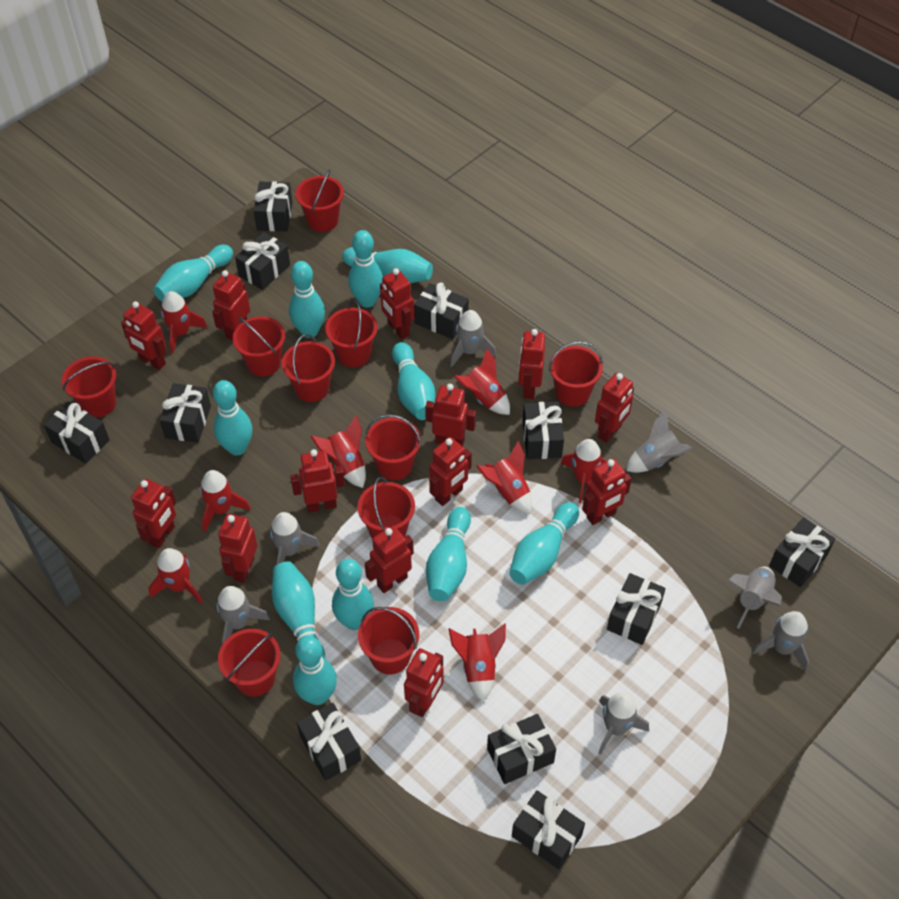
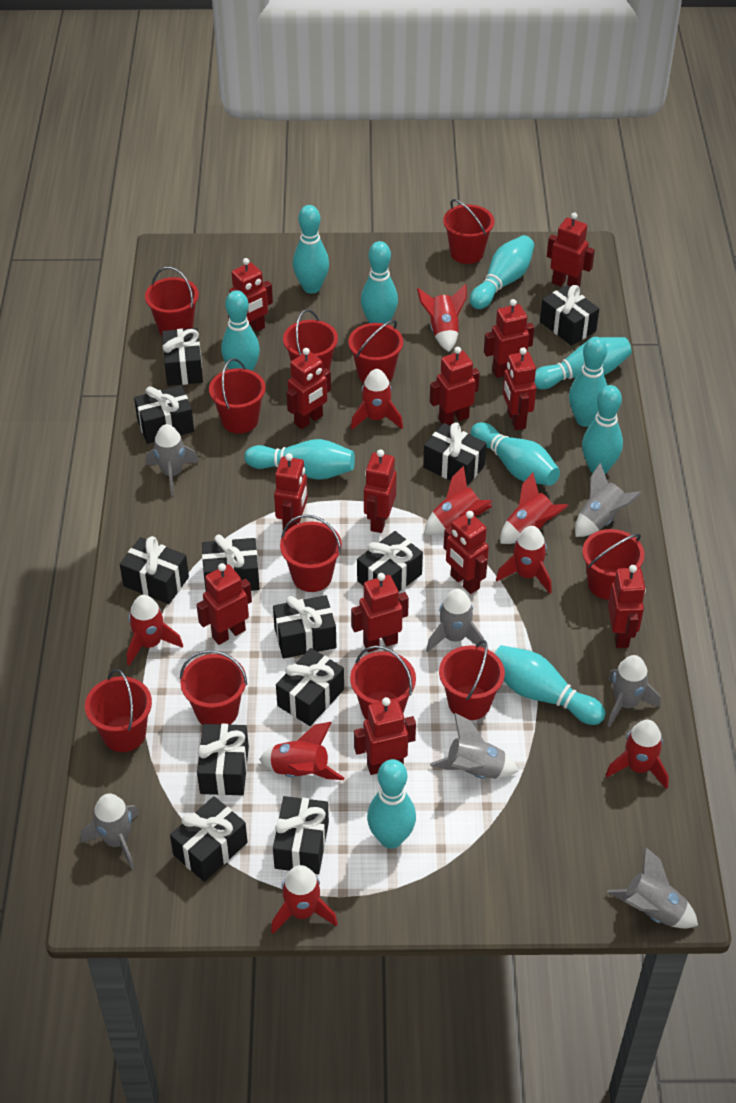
black gift: [44,401,110,464] [160,383,211,443] [235,232,290,290] [254,181,293,232] [297,703,361,781] [414,282,469,339] [487,714,556,784] [512,790,585,869] [522,402,564,459] [607,573,666,645] [769,517,835,587] = 11 -> [120,536,189,604] [134,385,194,444] [162,328,203,386] [170,796,248,882] [197,724,249,795] [202,534,260,591] [273,595,336,659] [273,796,329,874] [276,648,344,726] [357,531,423,592] [423,423,487,486] [540,285,599,346] = 12
red bucket: [62,356,116,418] [218,629,281,697] [233,316,285,376] [282,334,335,402] [296,169,344,232] [325,300,378,367] [358,477,415,539] [358,607,419,675] [365,414,421,480] [549,341,603,407] = 10 -> [85,669,152,752] [145,267,199,335] [180,650,247,725] [209,358,266,434] [280,515,342,592] [283,309,338,371] [348,320,403,383] [350,645,416,720] [439,640,505,720] [443,199,494,264] [582,529,645,600] = 11
red rocket: [148,548,203,603] [161,291,208,353] [200,470,251,532] [311,415,366,488] [449,624,506,702] [454,348,510,415] [476,441,532,514] [561,439,607,503] = 8 -> [127,595,183,666] [259,722,344,780] [271,865,338,934] [351,369,403,430] [417,284,467,352] [424,466,492,535] [496,526,552,594] [500,472,569,544] [606,720,669,789] = 9

